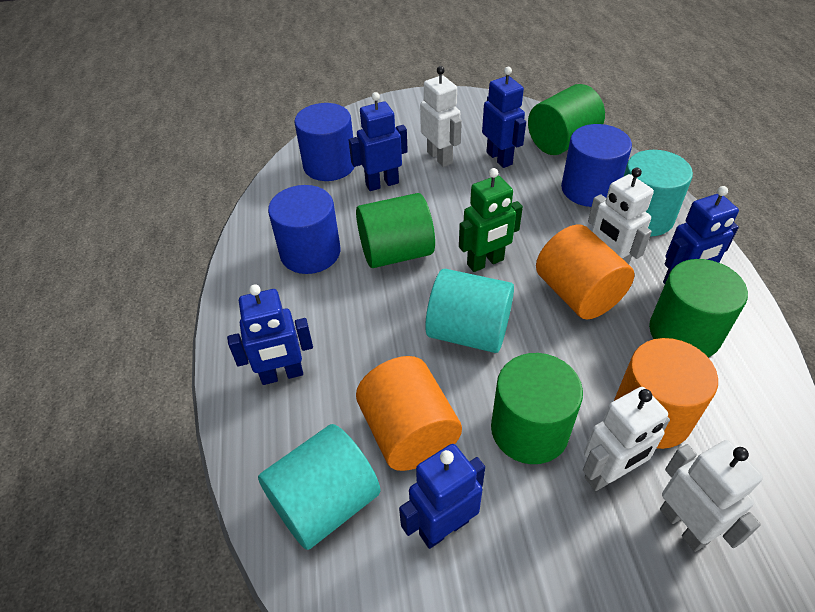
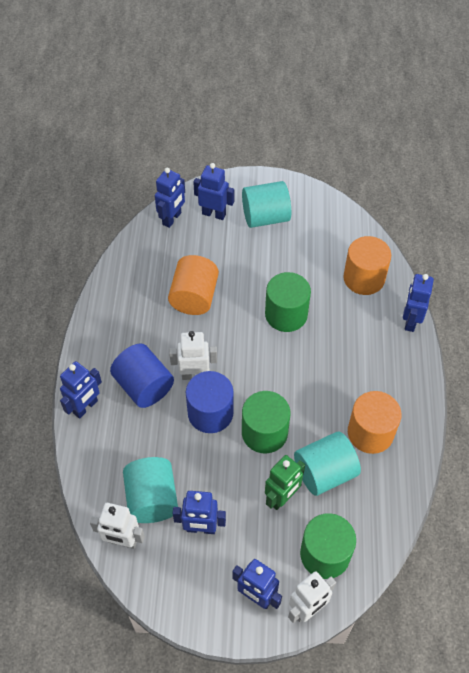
blue cylinder: [268,185,340,274] [294,103,354,181] [561,124,632,207] = 3 -> [110,343,174,408] [186,371,234,433] = 2
blue robot: [227,284,313,385] [349,92,408,191] [399,444,485,549] [482,67,526,168] [663,186,739,284] = 5 -> [60,361,102,419] [155,168,185,228] [173,491,226,534] [193,163,234,220] [232,559,282,609] [403,274,434,332] = 6
green cylinder: [356,193,435,268] [491,353,583,464] [528,84,605,155] [649,259,748,357] = 4 -> [242,391,290,453] [265,272,311,332] [300,513,356,579] = 3
white robot: [420,66,462,167] [583,387,670,491] [588,168,654,264] [660,440,763,552] = 4 -> [90,503,145,549] [169,331,217,380] [288,571,336,623] = 3

